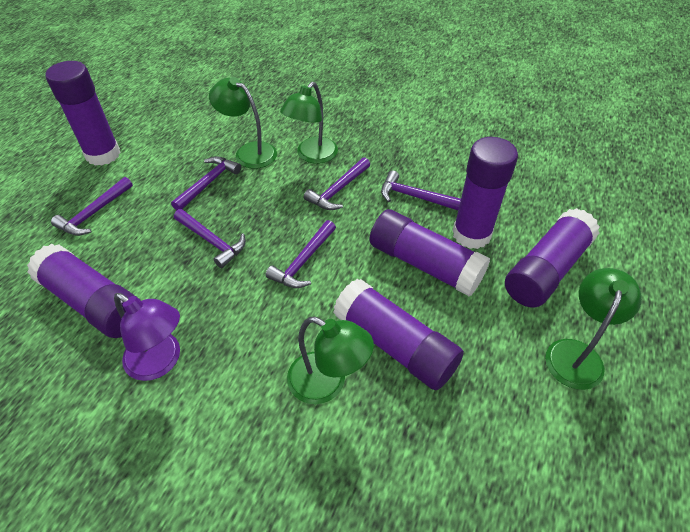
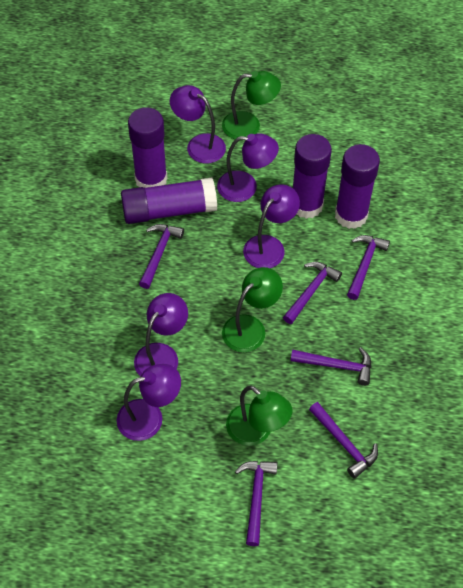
green lamp: [209,77,277,169] [280,82,338,164] [287,317,374,404] [545,268,642,390] = 4 -> [222,71,281,139] [222,267,283,352] [226,385,293,446] = 3
purple glue stick: [27,244,140,338] [46,61,121,166] [333,279,464,390] [369,209,490,297] [452,137,518,249] [505,208,600,308] = 6 -> [121,178,217,224] [128,107,167,188] [293,134,332,219] [335,144,380,229] = 4
purple lamp: [114,293,180,381] = 1 -> [117,364,181,441] [134,293,188,376] [170,85,226,164] [217,133,279,202] [243,184,300,268] = 5

